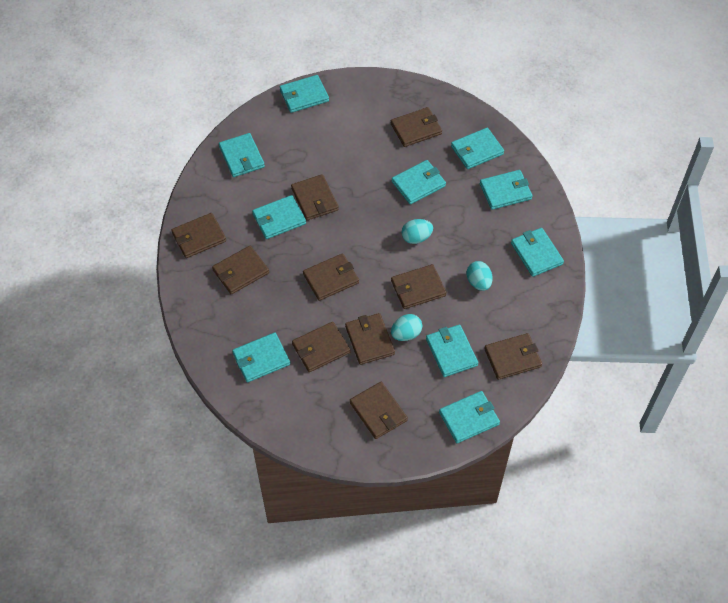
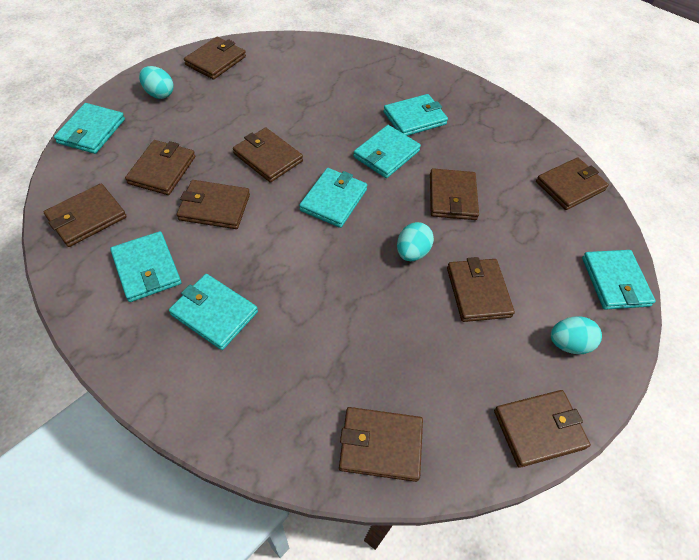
turquoise wallet: [219,133,265,177] [232,333,290,383] [252,195,306,239] [280,75,329,113] [392,160,446,204] [426,325,478,377] [439,391,500,443] [451,128,504,169] [480,170,532,210] [511,228,564,277] = 10 -> [54,103,125,154] [110,231,181,302] [169,274,258,350] [299,168,367,228] [353,125,421,178] [383,94,448,136] [582,250,656,310] = 7

